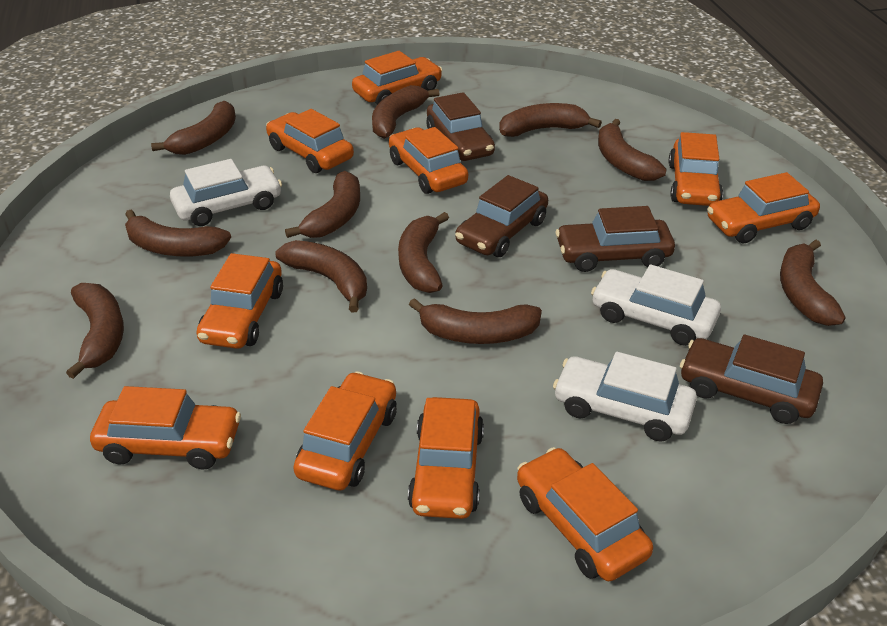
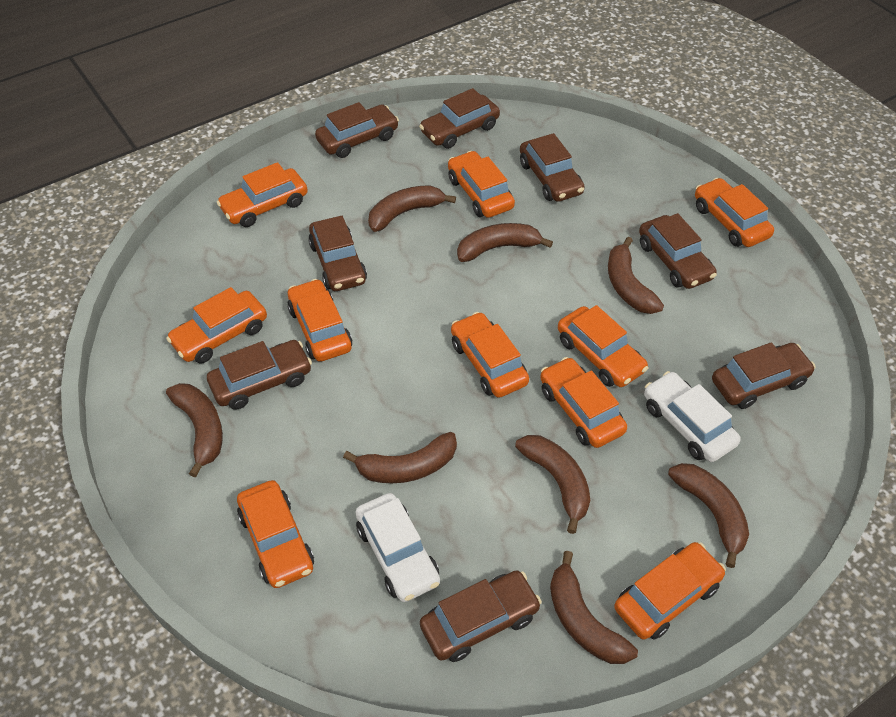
brown banana: [66,283,124,379] [125,210,231,257] [151,101,236,155] [275,240,367,312] [285,171,360,238] [372,85,440,139] [398,212,449,293] [409,298,542,344] [499,103,602,137] [598,119,667,181] [780,240,846,326] = 11 -> [166,383,223,477] [343,432,457,483] [368,185,456,232] [457,223,553,262] [515,435,590,534] [550,551,638,664] [608,237,664,314] [668,463,749,568] = 8
brown car: [426,92,495,161] [455,175,548,257] [556,206,675,272] [680,334,823,424] = 4 -> [207,340,312,409] [308,216,367,291] [315,102,399,158] [419,88,500,149] [420,570,542,662] [520,133,585,202] [639,213,717,289] [712,342,815,409] = 8
white car: [170,159,282,226] [553,352,697,442] [591,264,721,346] = 3 -> [356,493,440,602] [644,371,741,462] = 2

